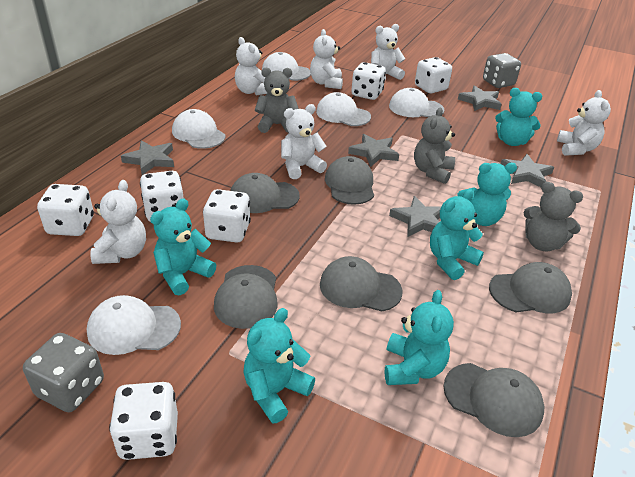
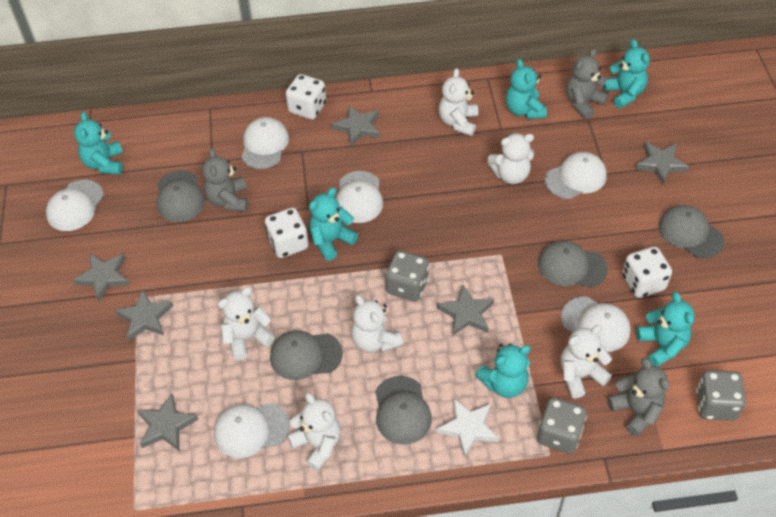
grey cap: [214,265,278,329] [230,173,300,213] [320,256,402,312] [325,156,374,205] [444,363,544,437] [489,262,572,313] = 6 -> [157,170,205,222] [270,330,343,380] [375,376,432,445] [538,240,608,288] [659,205,724,258] = 5
grey dice: [23,333,104,412] [483,53,521,88] = 2 -> [385,250,429,302] [537,397,587,454] [696,370,746,421] = 3
grey star: [121,140,174,175] [348,134,399,167] [389,196,442,237] [458,86,502,111] [500,154,554,187] = 5 -> [73,254,130,302] [115,289,173,341] [137,394,199,451] [331,105,380,146] [437,285,494,336] [635,142,689,185] = 6
white cap: [87,295,181,355] [172,109,225,149] [262,52,311,81] [316,92,371,126] [389,88,444,117] = 5 -> [46,180,104,231] [214,403,290,458] [241,117,289,169] [336,171,383,223] [545,152,607,199] [561,297,631,352] = 6
white dice: [37,184,94,236] [109,382,178,460] [140,171,184,222] [203,189,251,243] [351,62,386,100] [415,57,452,93] = 6 -> [265,208,309,258] [286,74,326,120] [622,247,672,298] = 3
white star: none = 0 -> [437,399,499,458] = 1

